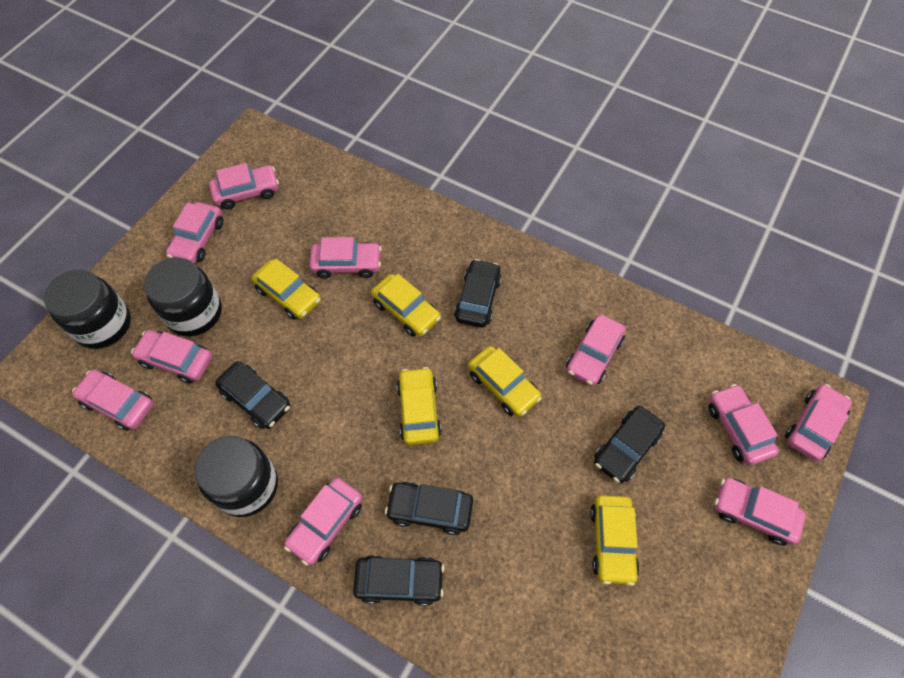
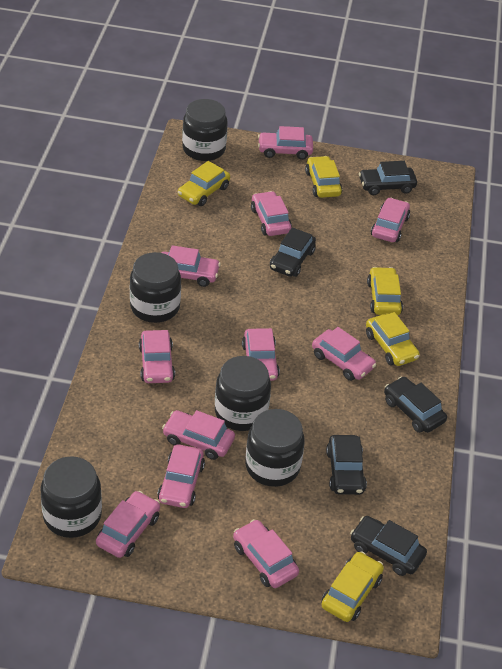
black jar: [44,270,131,349] [144,257,222,336] [195,436,278,517] = 3 -> [41,456,102,538] [130,252,181,323] [182,99,228,161] [215,356,271,431] [245,409,305,487] = 5
pink car: [72,369,154,431] [131,330,213,383] [166,202,223,263] [209,163,279,209] [284,478,363,566] [309,237,382,279] [566,314,626,386] [708,384,779,466] [714,478,806,546] [785,384,852,461] = 10 -> [96,491,160,558] [139,330,175,383] [157,445,205,508] [162,245,221,287] [162,410,235,460] [233,519,299,588] [242,328,280,381] [251,191,292,236] [258,126,313,160] [312,327,376,381] [371,197,410,242] = 11

